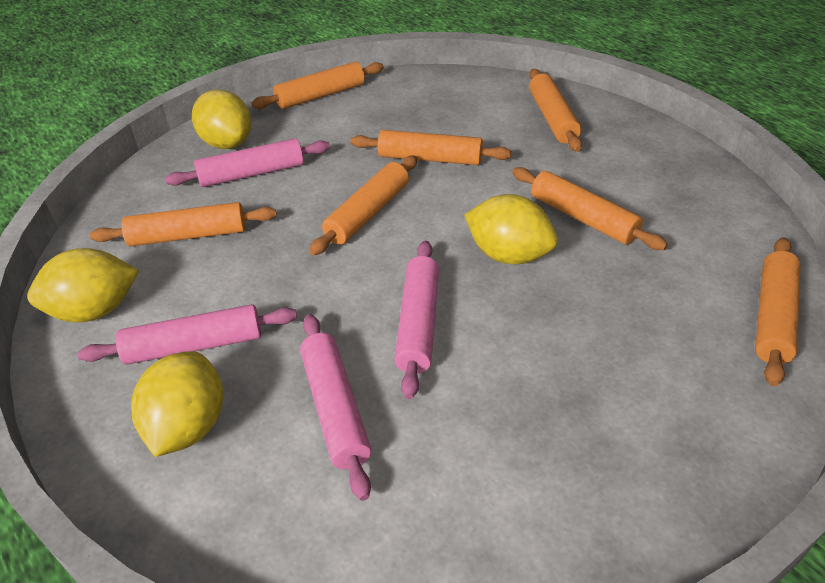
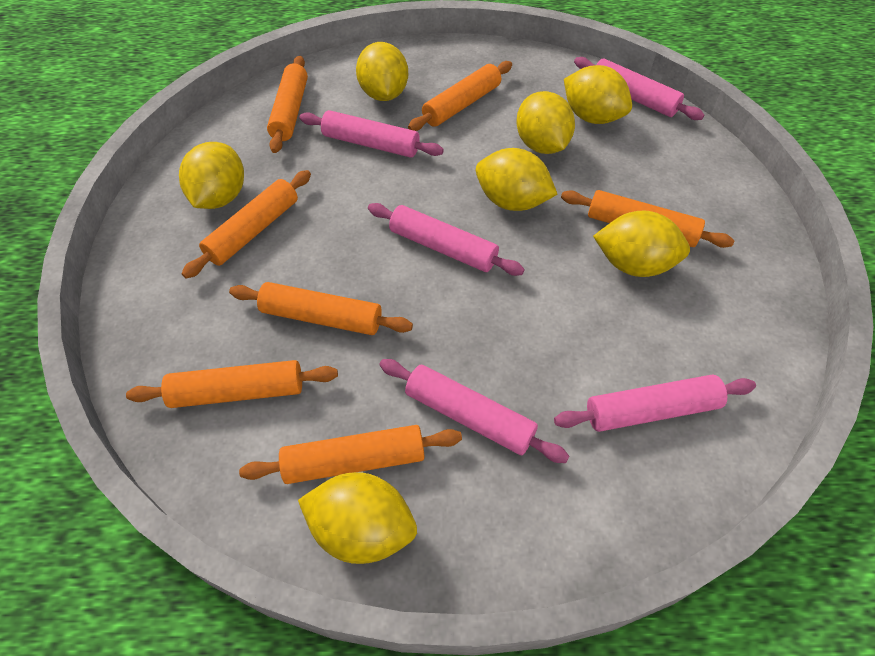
pink rolling pin: [78,304,297,365] [165,138,330,187] [300,314,371,501] [394,240,439,399] = 4 -> [299,110,444,158] [368,203,525,276] [379,359,569,463] [554,374,756,432] [574,57,704,120] = 5
yellow lemon: [27,248,139,322] [131,351,223,457] [192,90,252,149] [464,194,558,264] = 4 -> [179,142,244,209] [298,472,417,564] [356,42,408,101] [476,148,558,211] [516,91,575,154] [564,65,632,124] [593,211,690,277] = 7

